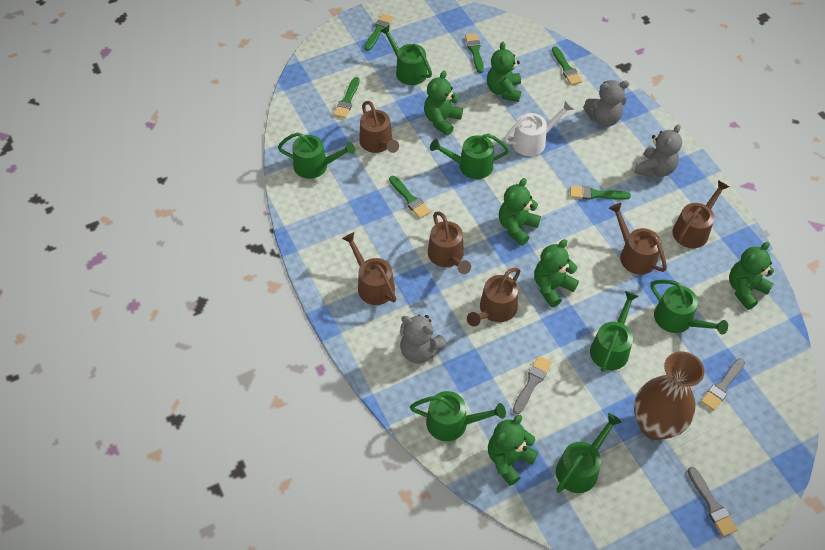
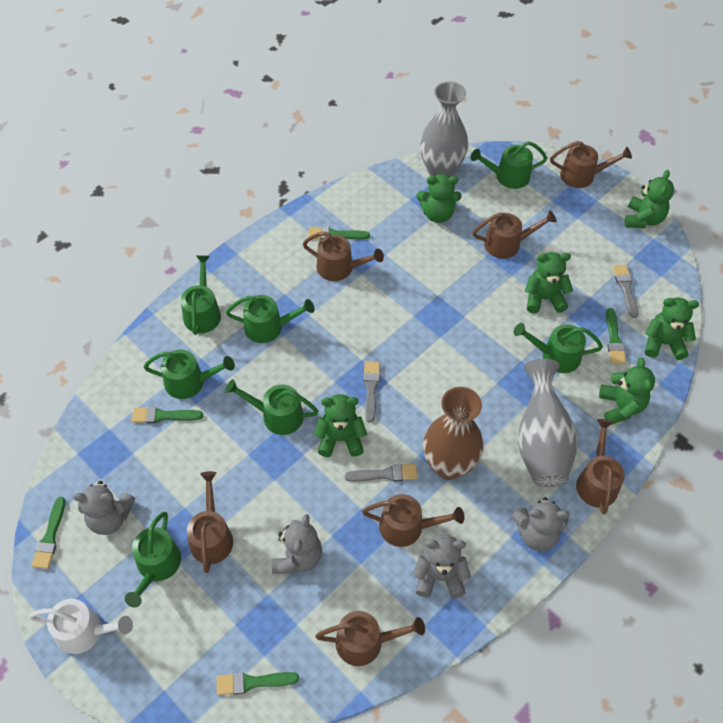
brown watering can: [342,232,396,305] [359,101,399,153] [428,211,471,274] [467,268,520,327] [609,203,667,274] [672,180,729,248] = 6 -> [187,471,233,573] [303,232,384,281] [315,611,425,666] [362,494,464,547] [473,210,557,259] [550,141,632,188] [576,419,625,514] = 7
green brush: [334,77,360,118] [364,14,393,51] [389,176,431,219] [465,33,484,73] [552,46,582,85] [570,186,631,200] = 6 -> [32,497,65,569] [132,407,203,423] [217,672,299,695] [308,226,370,239] [606,308,626,364] = 5
grey teddy bear: [400,314,447,364] [583,80,629,127] [634,124,682,178] = 3 -> [73,481,135,535] [272,514,322,574] [413,534,471,598] [512,497,570,551] = 4
grey vase: none = 0 -> [420,81,468,177] [517,359,577,487] = 2

